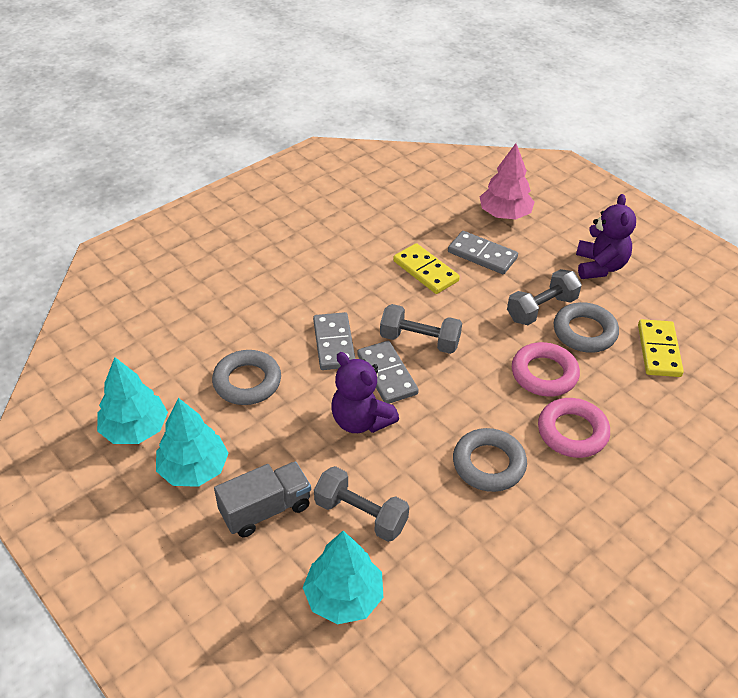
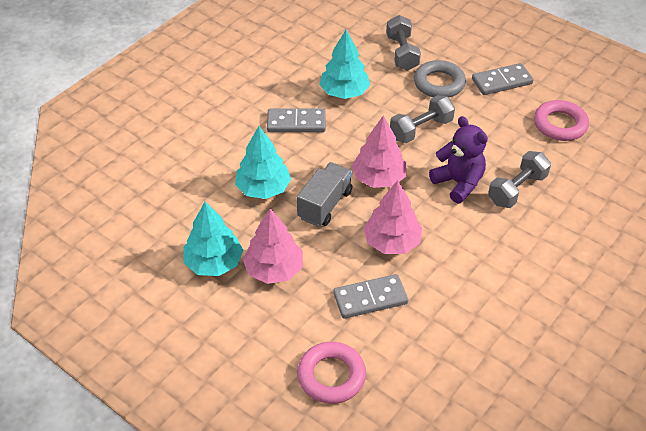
grey ring: [212,350,281,405] [453,428,527,492] [554,302,619,353] = 3 -> [414,60,466,97] = 1
pink tree: [480,143,535,219] = 1 -> [243,208,303,284] [352,115,407,188] [363,180,422,254] = 3
purple teddy bear: [331,352,399,433] [576,194,636,279] = 2 -> [429,116,488,203] = 1
yellow domino: [393,243,460,294] [638,319,684,377] = 2 -> none = 0

